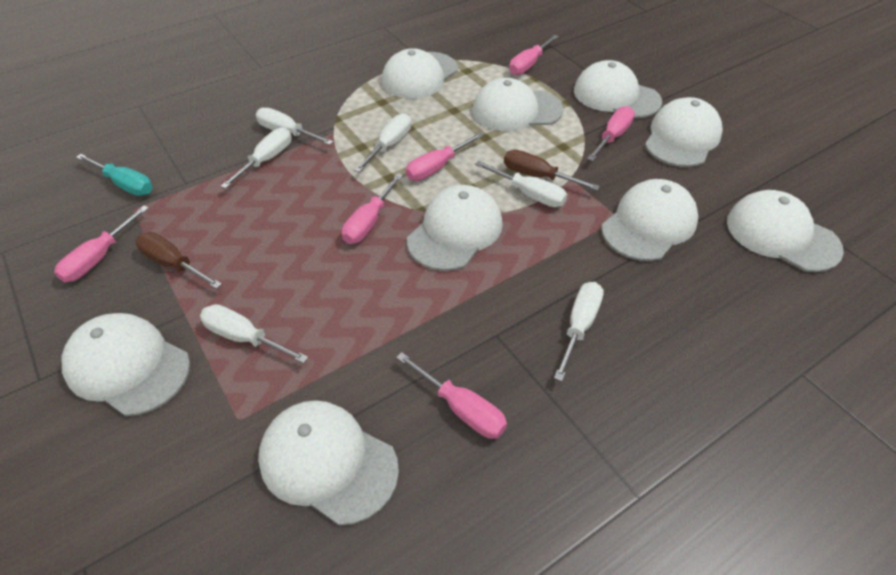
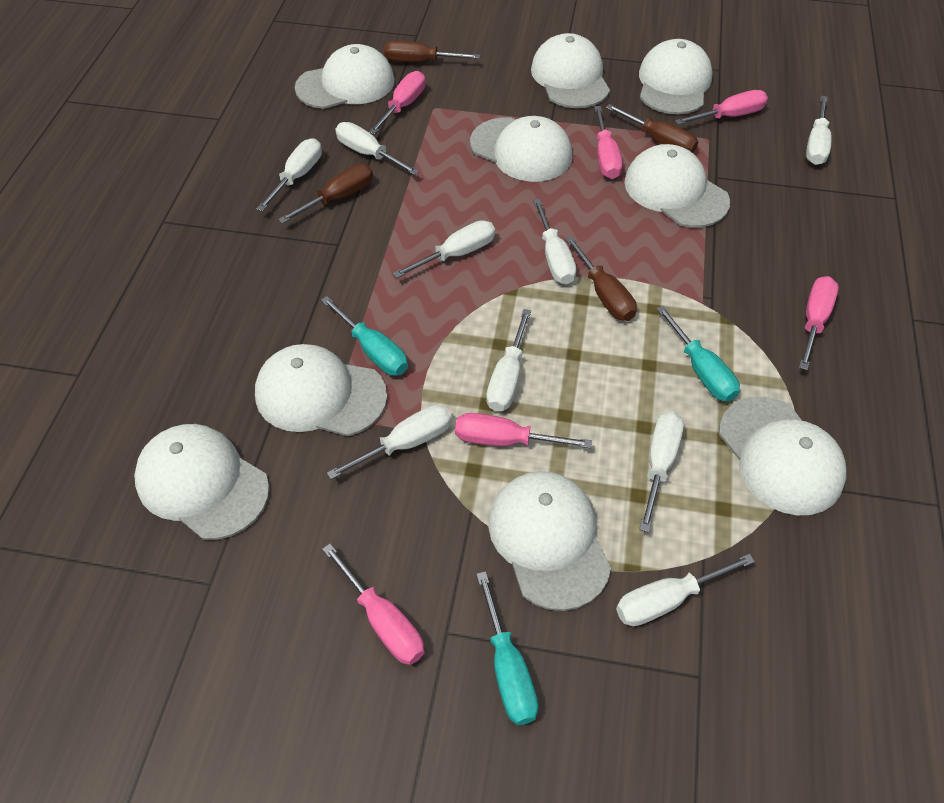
brown screwdriver: [135,232,222,289] [504,150,600,191] = 2 -> [278,164,373,224] [384,41,480,62] [565,236,637,321] [606,104,698,153] = 4
turquoise screwdriver: [76,154,153,196] = 1 -> [321,296,408,376] [476,571,538,725] [656,306,740,401] = 3
white screwdriver: [200,304,309,364] [221,127,292,189] [256,108,333,145] [354,113,411,173] [475,161,567,207] [554,282,604,381] = 6 -> [256,138,322,212] [327,405,452,480] [335,122,419,175] [393,220,495,278] [486,309,531,412] [533,199,576,285] [616,554,755,626] [639,412,684,532] [806,96,832,165] = 9

